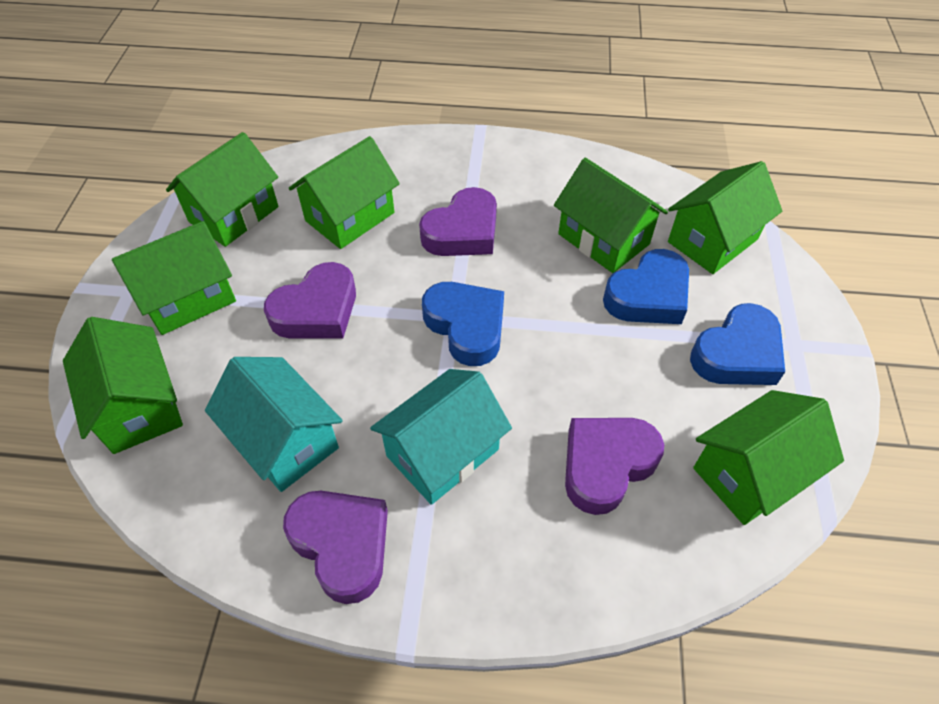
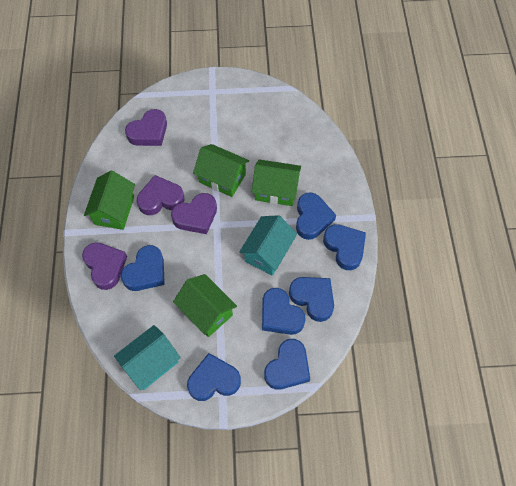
blue heart: [422,282,504,366] [603,249,689,324] [690,303,785,385] = 3 -> [121,245,165,291] [187,353,241,401] [262,288,306,335] [264,339,310,390] [289,277,334,322] [296,192,336,240] [323,224,366,270] = 7
green house: [63,317,183,454] [112,221,236,335] [166,132,279,247] [289,136,400,249] [554,158,668,273] [668,161,782,274] [693,390,844,525] = 7 -> [84,171,135,230] [173,274,237,337] [193,144,249,197] [252,159,301,206] = 4

